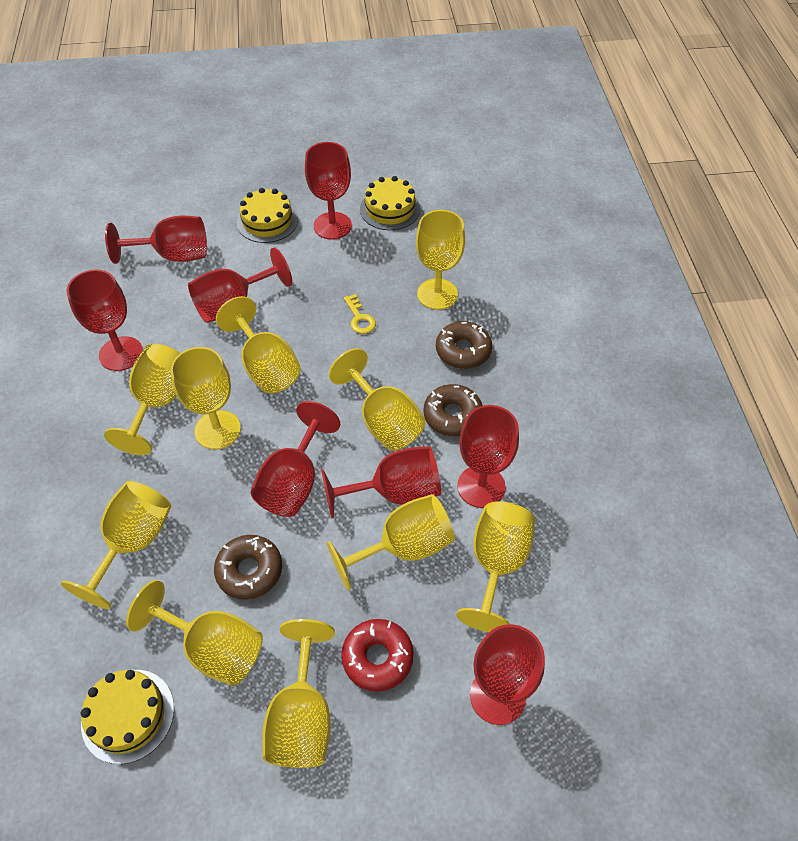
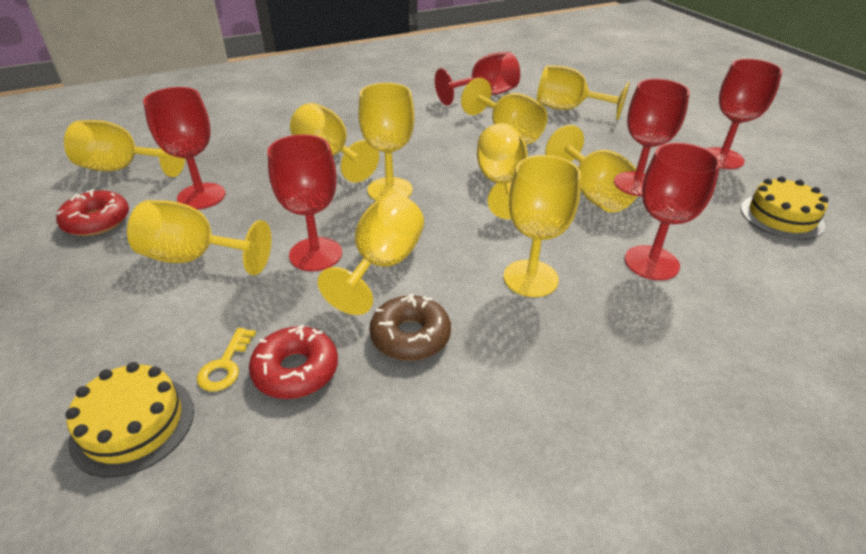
brown donut: [214,535,282,600] [424,384,483,436] [436,321,492,369] = 3 -> [369,294,451,361] = 1
red donut: [341,619,414,692] = 1 -> [56,189,129,236] [249,325,338,399] = 2
red goblet: [66,270,143,371] [105,215,207,264] [188,248,292,323] [251,401,340,517] [305,142,352,240] [321,446,441,519] [457,405,519,508] [470,624,545,725] = 8 -> [143,87,226,209] [268,134,342,271] [435,52,520,106] [625,143,721,280] [627,79,690,196] [706,59,783,169] = 6
yellow cake: [81,670,174,764] [237,188,298,243] [360,176,420,230] = 3 -> [65,362,194,478] [741,176,828,240] = 2

